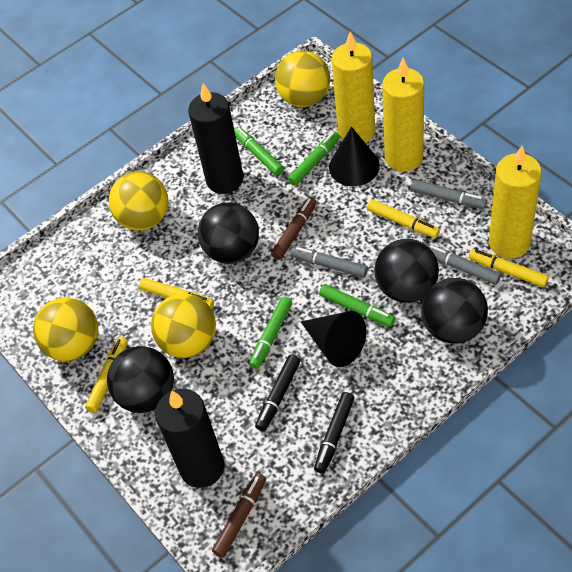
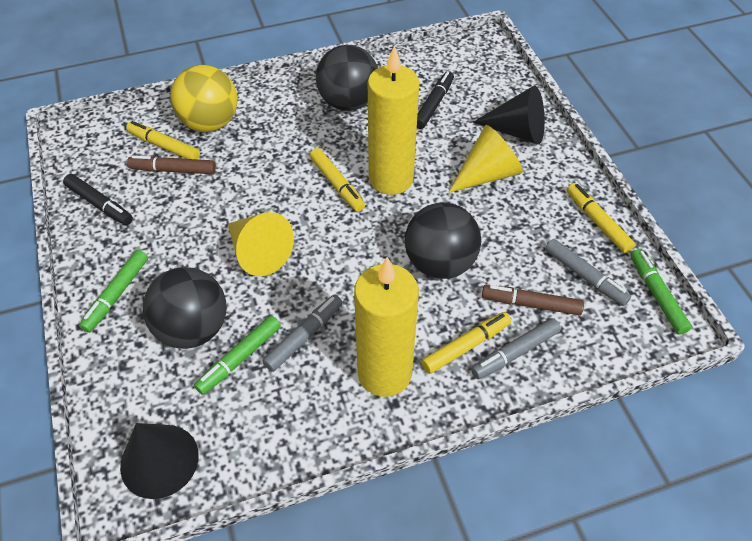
black ball: [107,346,174,413] [198,203,259,264] [374,239,439,302] [421,278,488,344] = 4 -> [143,267,227,349] [316,45,378,111] [405,202,481,279] = 3
black candle: [155,389,224,488] [188,83,244,194] = 2 -> none = 0
green marker: [234,127,284,176] [249,297,292,369] [288,131,340,186] [319,284,395,327] = 4 -> [79,250,148,333] [194,316,281,395] [630,249,692,335] = 3
yellow ball: [33,297,98,361] [109,171,168,231] [151,293,216,358] [275,50,330,107] = 4 -> [171,65,238,132] = 1
yellow candle: [332,31,375,143] [382,58,424,172] [489,146,542,259] = 3 -> [354,257,419,397] [368,45,419,195] = 2
yellow cone: none = 0 -> [228,212,294,276] [448,125,523,193] = 2

